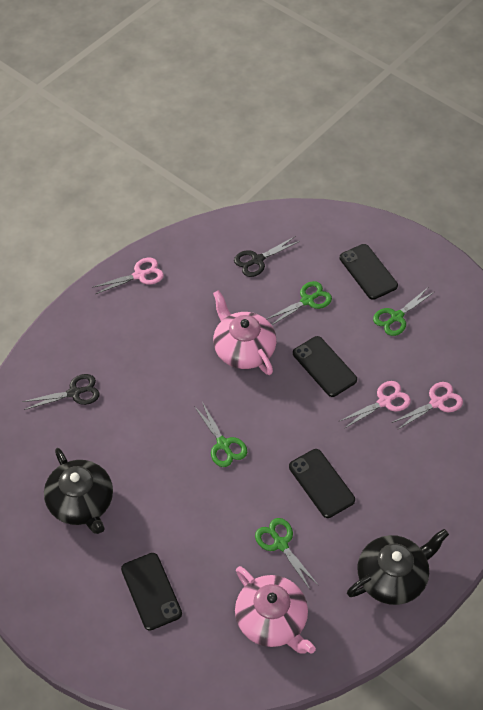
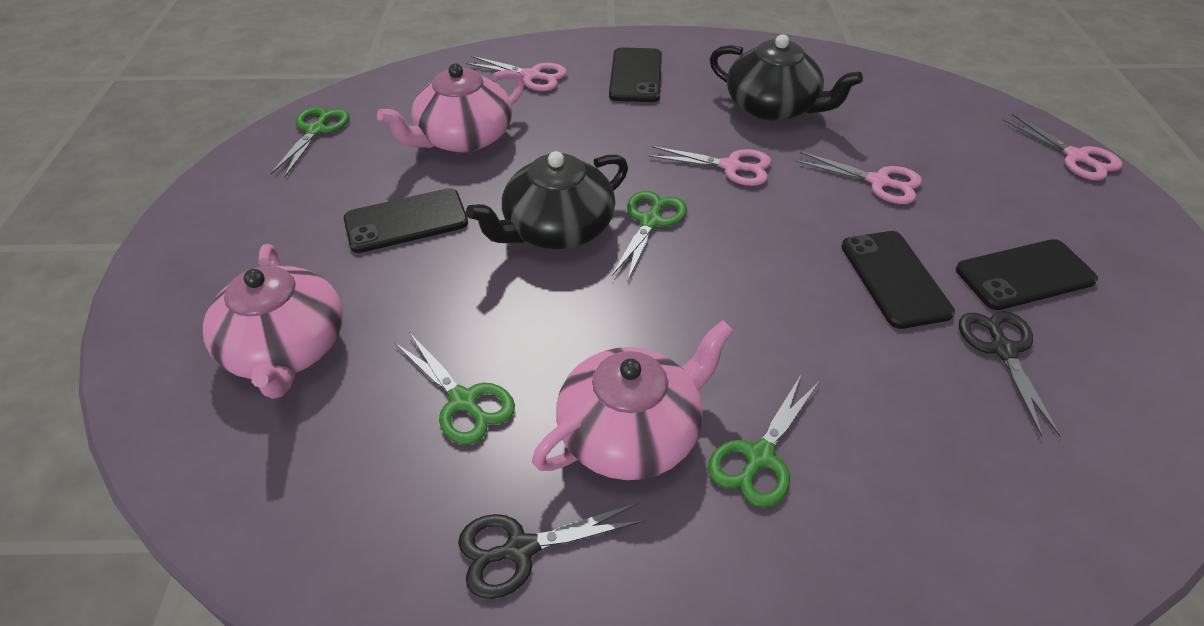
pink scissors: [92,258,164,294] [340,381,411,429] [392,382,463,430] = 3 -> [466,56,567,91] [649,146,771,186] [795,152,922,204] [1003,114,1122,180] = 4
pink teapot: [213,290,277,375] [235,566,316,654] = 2 -> [203,244,343,399] [377,63,525,153] [532,320,734,480] = 3

